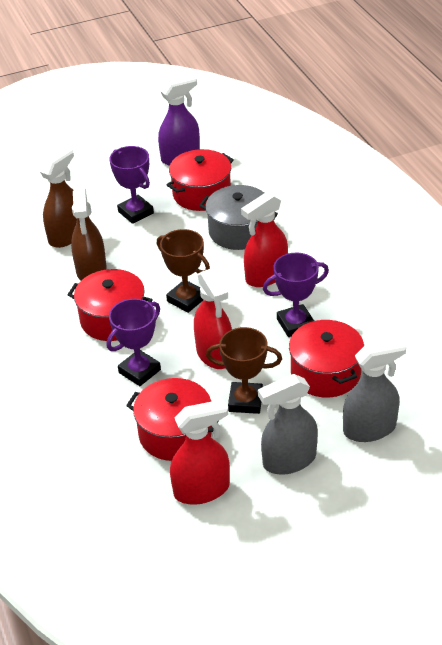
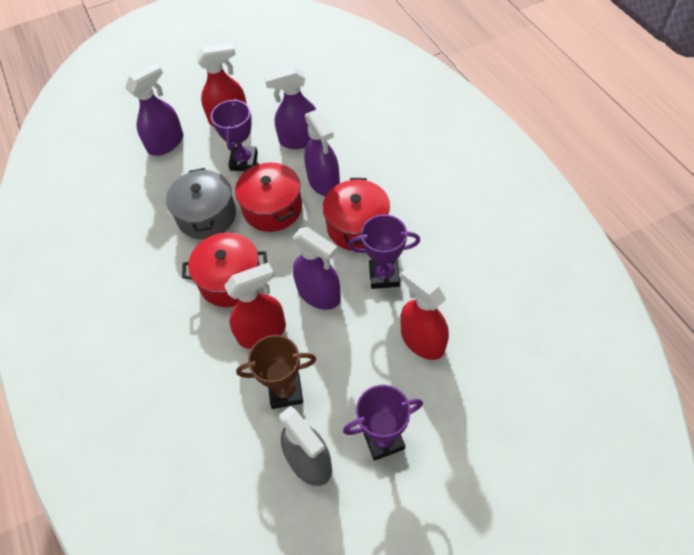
brown spray bottle: [40,147,77,248] [71,188,107,280] = 2 -> none = 0
brown trophy: [157,229,210,313] [206,327,282,414] = 2 -> [236,335,316,409] = 1
grey spray bottle: [258,374,318,475] [343,339,406,442] = 2 -> [279,406,332,486] = 1
purple spray bottle: [158,75,200,166] = 1 -> [125,63,184,156] [264,67,316,149] [293,227,341,310] [304,109,340,196] = 4
red pot: [67,269,153,341] [126,378,219,461] [167,149,234,211] [289,319,364,398] = 4 -> [182,232,267,307] [235,162,302,232] [323,178,390,251] = 3

